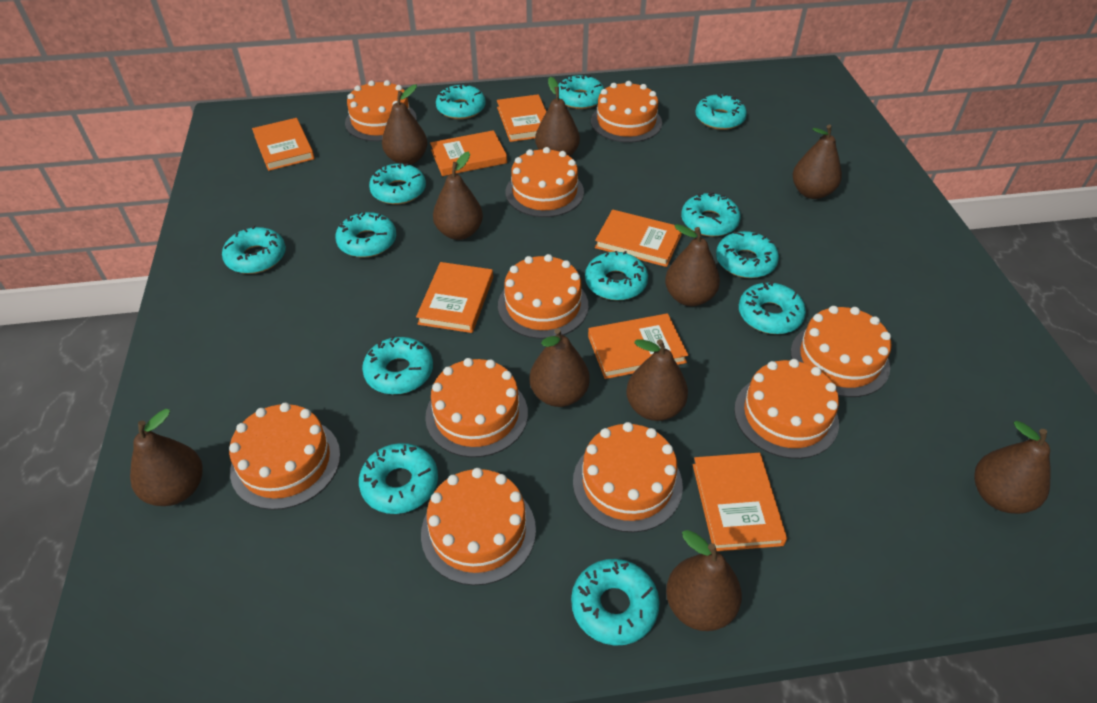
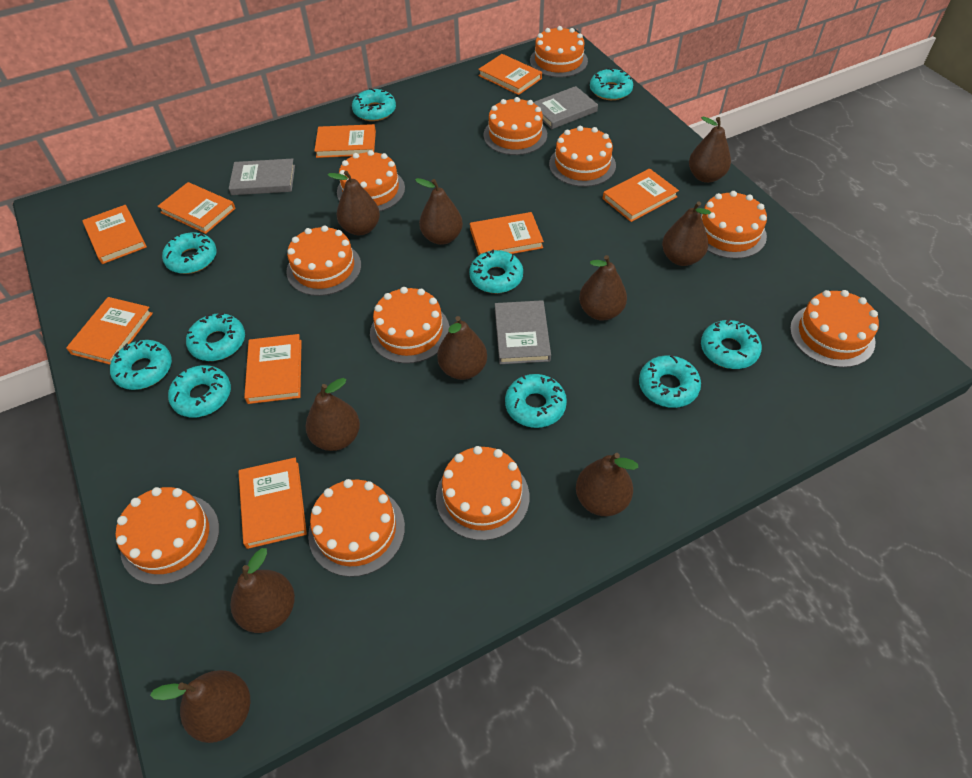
grey book: none = 0 -> [229,158,295,195] [495,300,551,364] [533,86,598,129] = 3
orange book: [252,118,315,171] [416,262,493,333] [430,130,507,176] [497,94,546,142] [588,313,688,379] [595,210,682,267] [693,453,787,551] = 7 -> [66,297,153,365] [82,205,147,264] [157,182,236,234] [238,458,307,549] [244,334,302,404] [314,124,376,158] [470,212,544,255] [478,54,542,95] [603,169,679,222] = 9
orange cake: [229,403,340,510] [345,80,417,141] [421,468,536,585] [425,358,528,457] [498,254,588,339] [506,147,584,217] [573,422,683,533] [591,81,662,143] [734,359,839,459] [791,306,892,397] = 10 -> [116,487,219,585] [286,225,361,296] [308,479,405,577] [337,150,405,212] [370,287,450,364] [436,446,529,540] [483,97,547,155] [530,26,588,77] [549,126,616,187] [701,191,767,259] [790,290,879,368] = 11
turquoise donut: [222,225,286,274] [335,212,396,258] [359,443,438,514] [362,336,433,395] [369,163,426,205] [436,84,486,119] [558,74,604,109] [571,559,660,646] [585,251,648,300] [681,192,740,237] [696,93,747,130] [716,231,779,278] [739,281,806,334] = 13 -> [110,339,172,390] [162,232,217,274] [168,365,231,418] [186,313,245,361] [352,88,396,121] [469,250,523,293] [505,374,567,428] [590,68,633,100] [639,355,701,408] [701,319,762,369] = 10

